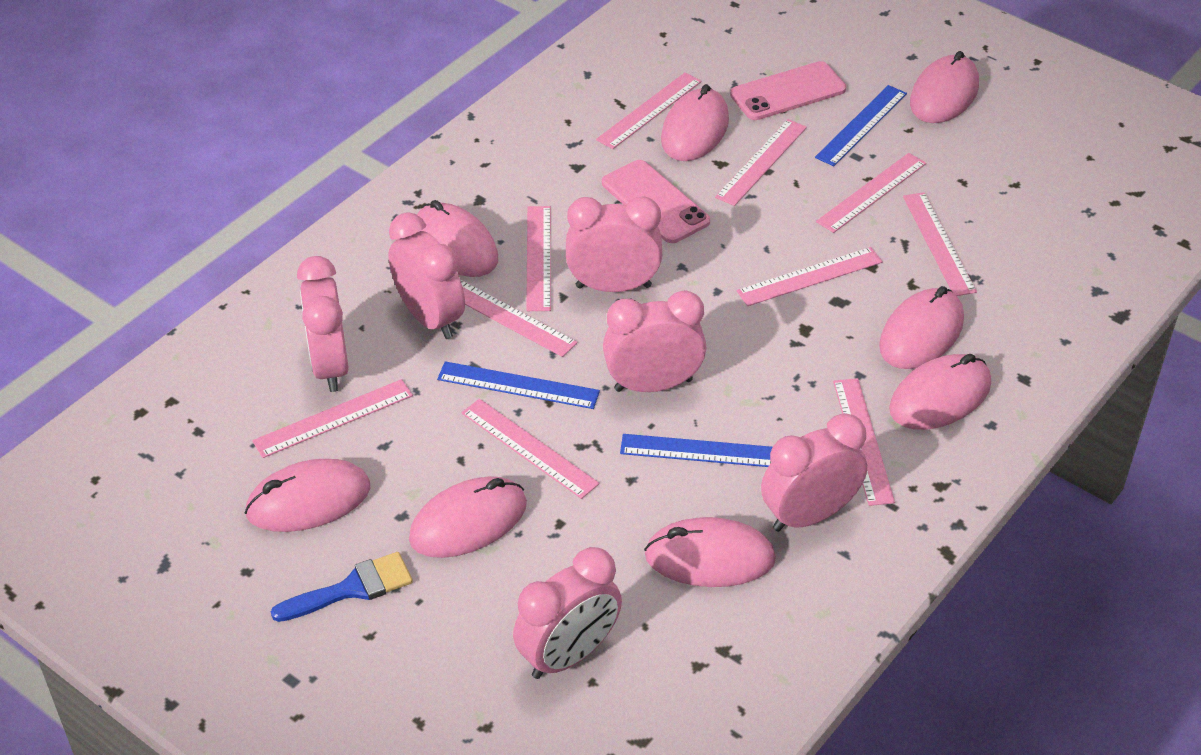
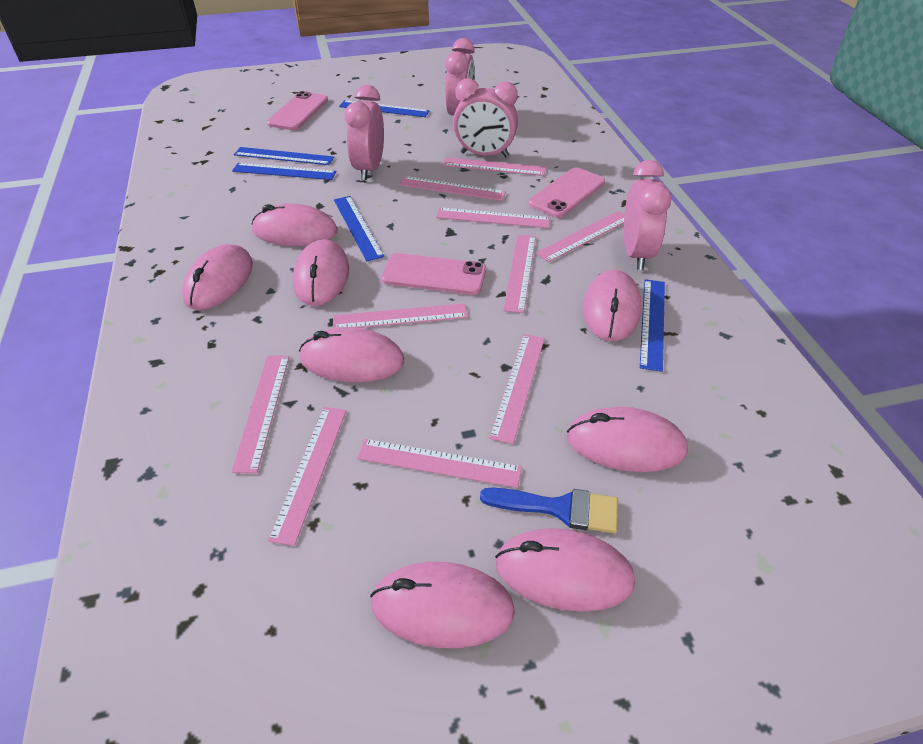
blue ruler: [437,361,600,409] [620,434,772,467] [815,85,907,166] = 3 -> [232,163,336,180] [234,147,334,165] [334,196,384,262] [339,100,430,117] [640,279,665,372] = 5
pink clock: [297,256,349,392] [388,212,465,339] [513,547,622,679] [566,196,662,292] [603,290,706,392] [761,413,867,532] = 6 -> [345,85,384,181] [445,38,475,116] [453,78,518,157] [624,160,672,270] = 4
pink phone: [602,160,710,243] [730,61,846,120] = 2 -> [267,91,328,130] [381,253,486,295] [528,167,605,218] = 3

